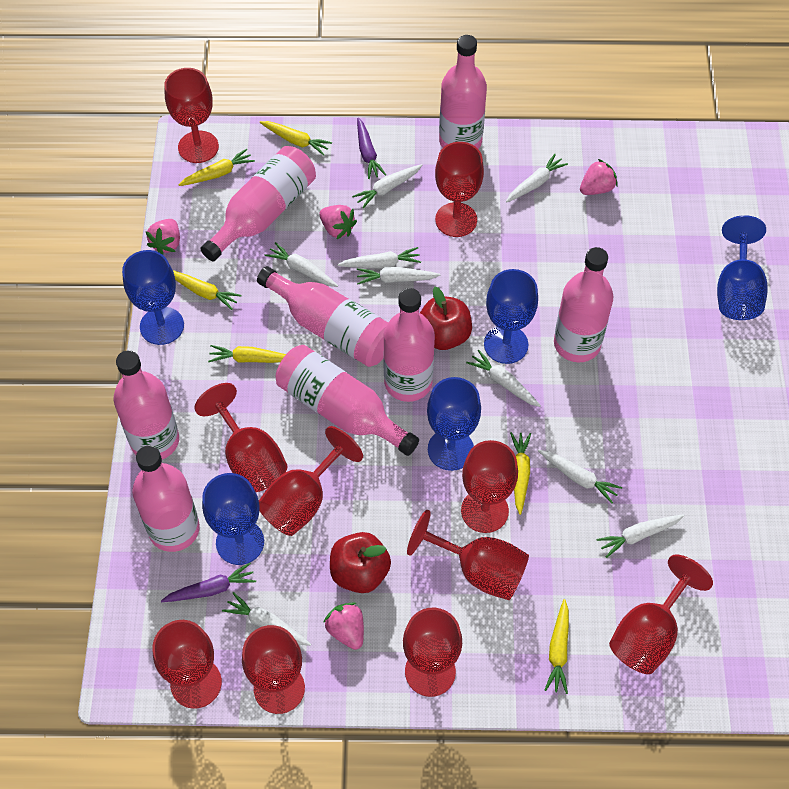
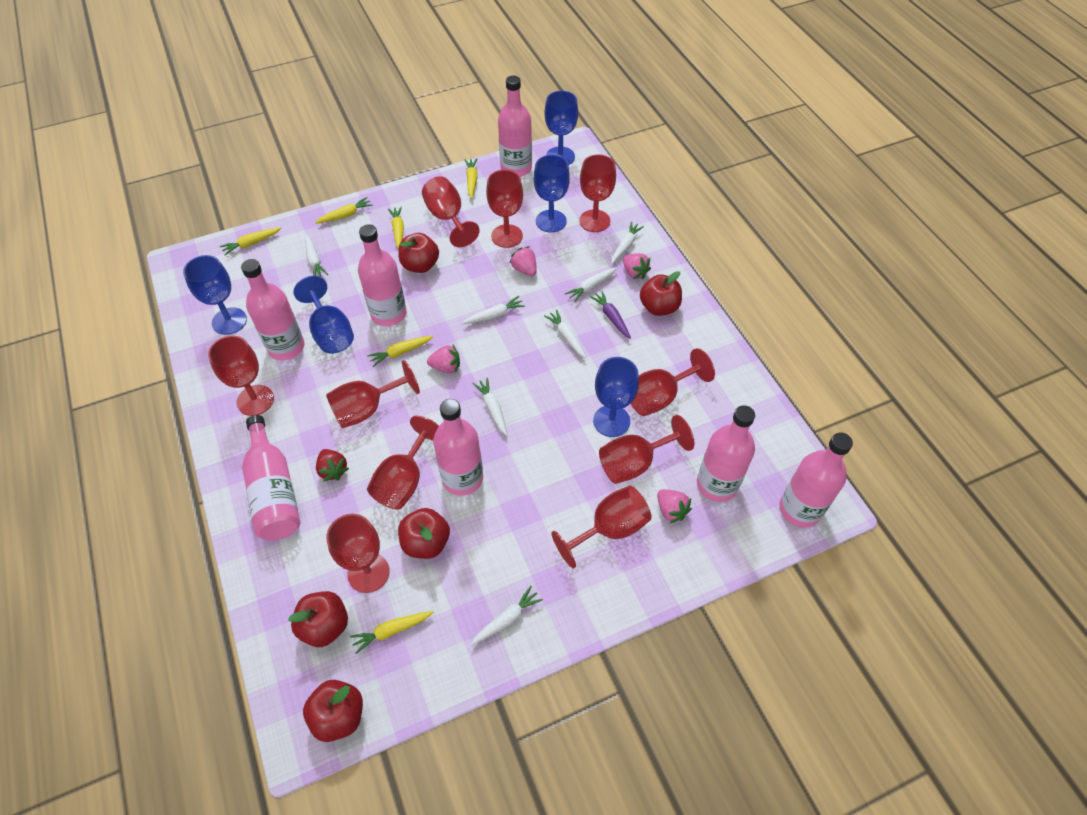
pink bottle: [113,350,179,459] [132,445,200,552] [201,146,316,261] [257,266,388,367] [276,345,419,456] [383,288,435,402] [439,35,487,149] [554,247,614,362] = 8 -> [241,259,305,360] [242,415,300,540] [358,224,407,326] [433,399,483,496] [498,75,532,177] [697,405,755,502] [779,433,853,528] = 7
purple carrot: [161,563,256,602] [357,118,386,179] = 2 -> [590,291,631,339] = 1
red apple: [330,532,391,593] [420,287,472,350] = 2 -> [288,591,348,647] [303,680,363,742] [398,233,439,273] [398,508,450,559] [640,271,682,316] = 5
red strawberry: none = 0 -> [316,449,349,482] = 1
white carrot: [222,592,311,646] [265,242,338,287] [338,247,421,269] [352,164,422,208] [357,267,440,285] [466,350,541,407] [506,154,568,203] [538,450,622,504] [597,514,684,558] = 9 -> [305,235,328,277] [462,296,525,324] [471,586,543,645] [473,378,507,436] [544,310,586,358] [565,267,617,303] [611,222,644,264] = 7

